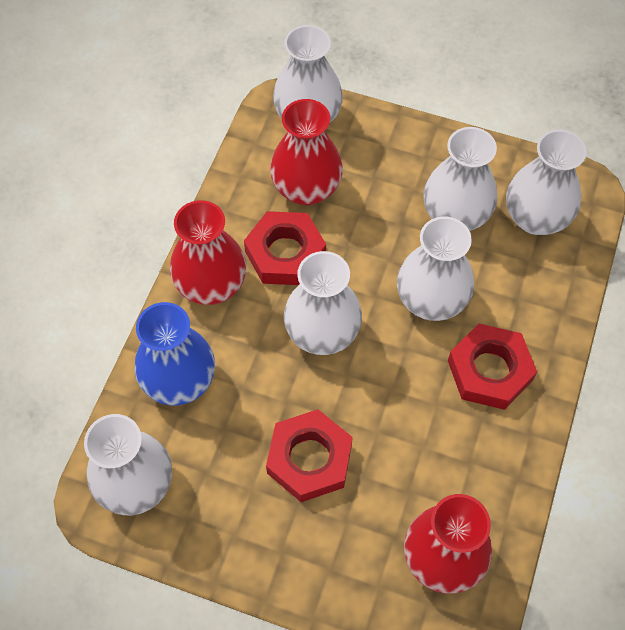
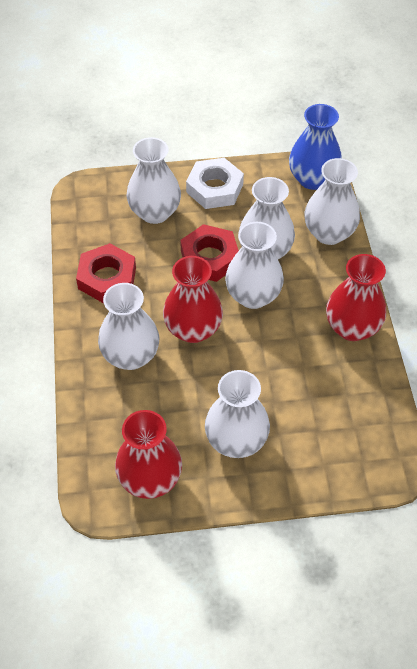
red nut: [244,211,326,285] [266,409,353,502] [448,324,537,410] = 3 -> [76,243,136,303] [180,224,239,282] = 2
white nut: none = 0 -> [186,158,244,209] = 1

